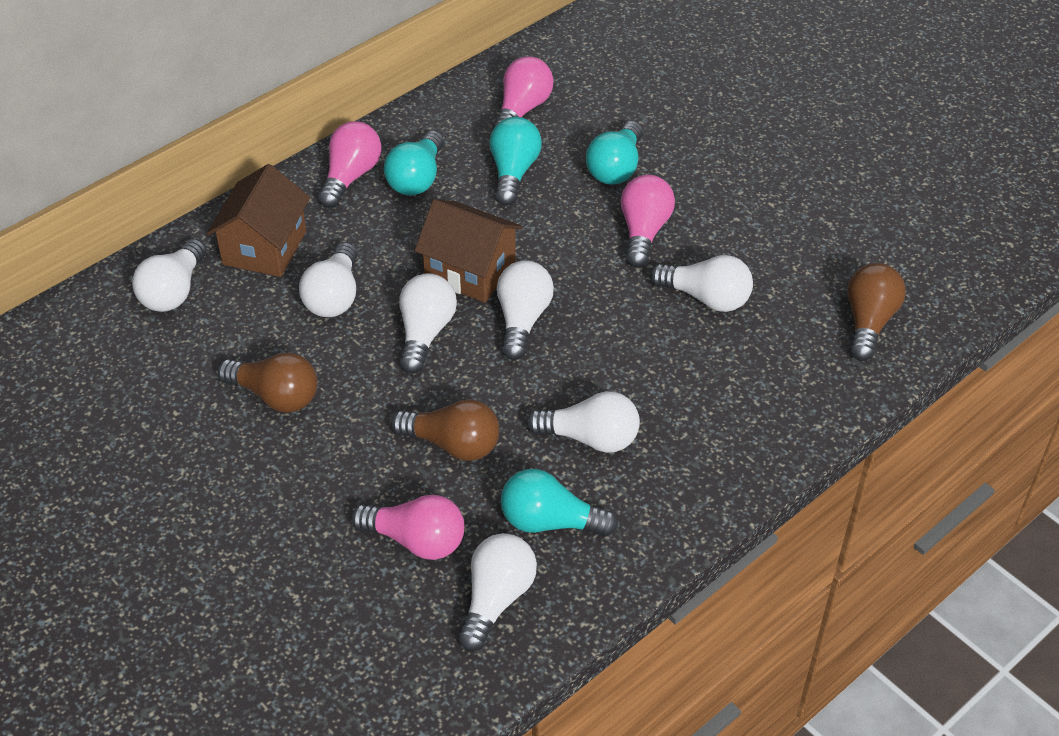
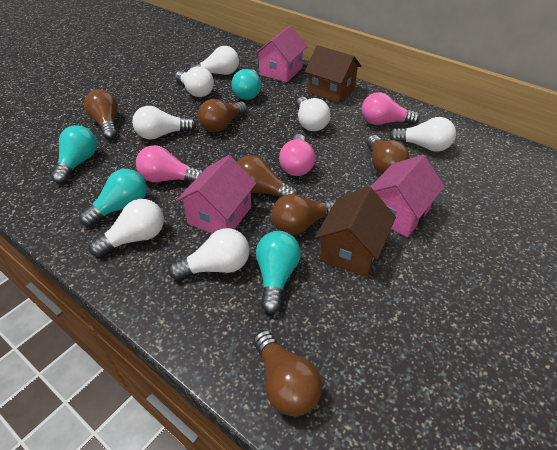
brown light bulb: [218,353,318,413] [391,399,499,461] [847,263,906,361] = 3 -> [84,89,118,140] [198,99,247,132] [237,155,298,197] [253,330,322,416] [271,194,336,235] [367,135,410,175] = 6
pink house: none = 0 -> [176,155,257,234] [254,25,308,82] [370,155,445,237] = 3
pink light bulb: [318,122,382,208] [351,495,464,560] [492,56,553,129] [621,175,675,267] = 4 -> [136,145,203,183] [279,134,315,176] [362,92,420,125] = 3

